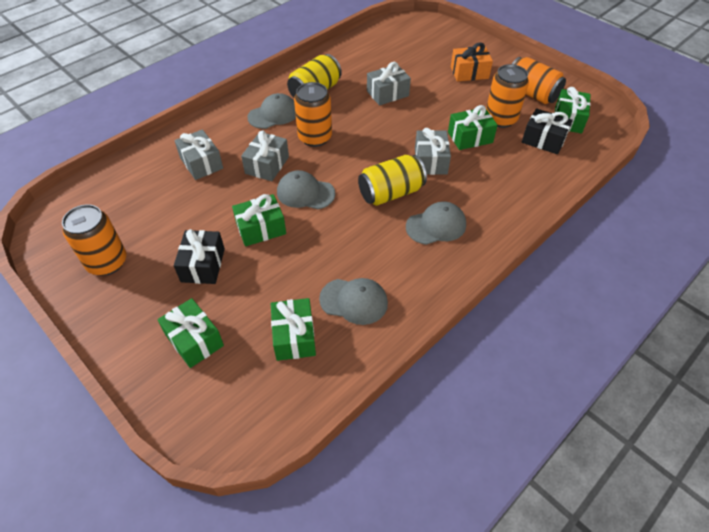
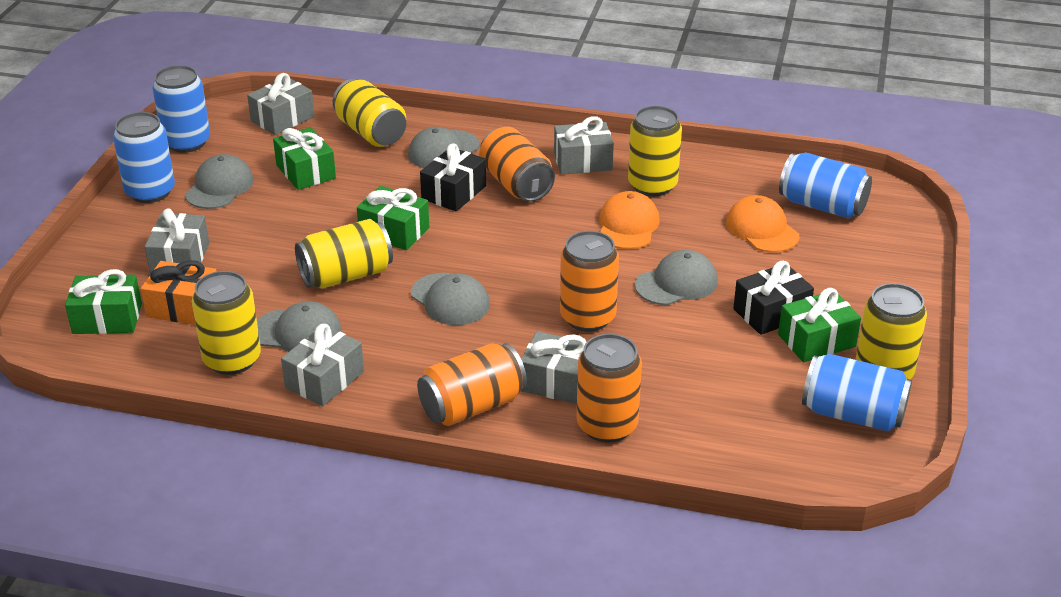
blue can: none = 0 -> [113,112,175,203] [152,65,210,153] [779,153,872,219] [802,354,912,432] = 4
green gift: [157,298,224,368] [232,194,286,246] [271,298,316,361] [448,105,498,150] [555,87,591,133] = 5 -> [65,269,142,334] [273,127,336,190] [357,186,429,250] [778,288,861,362] = 4
grey cap: [247,93,296,129] [277,170,335,209] [319,278,388,325] [406,202,466,245] = 4 -> [185,154,254,209] [257,301,342,352] [408,127,479,168] [411,273,490,325] [635,250,718,305] = 5
grey gift: [174,129,223,180] [241,131,289,181] [367,62,411,106] [415,128,451,175] = 4 -> [145,208,209,273] [247,73,314,135] [281,324,364,406] [521,331,586,404] [554,116,614,174] = 5
orange cap: none = 0 -> [599,191,660,249] [726,195,799,253] = 2
yellow can: [287,54,342,98] [358,155,427,206] = 2 -> [192,271,261,375] [295,219,393,289] [333,79,406,147] [628,106,682,197] [855,283,927,379] = 5

